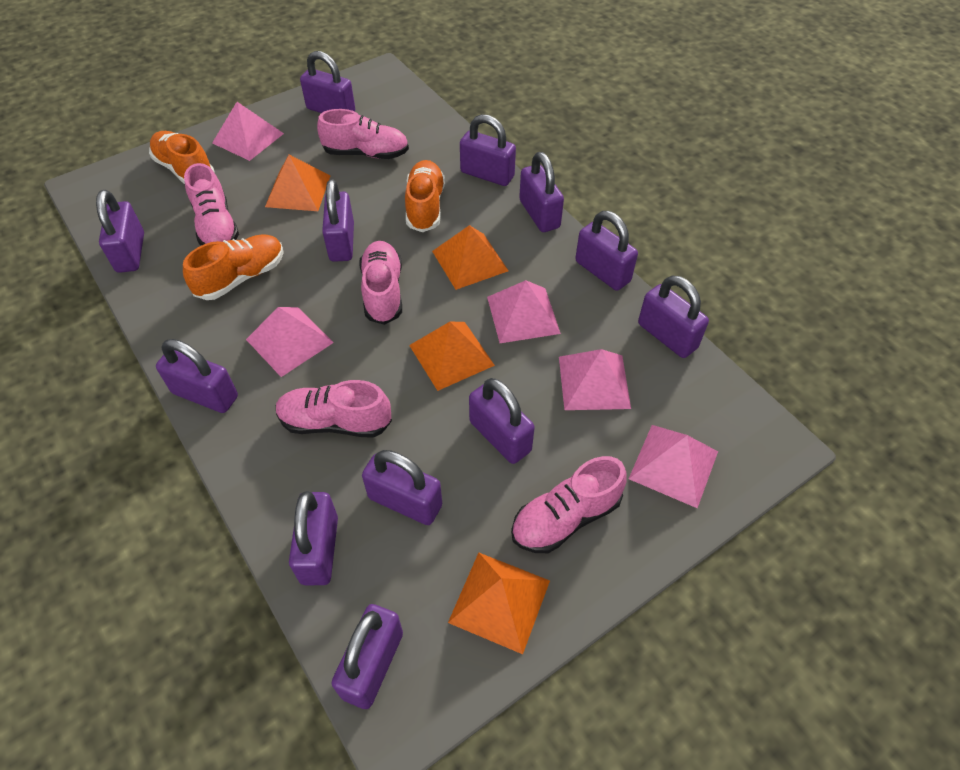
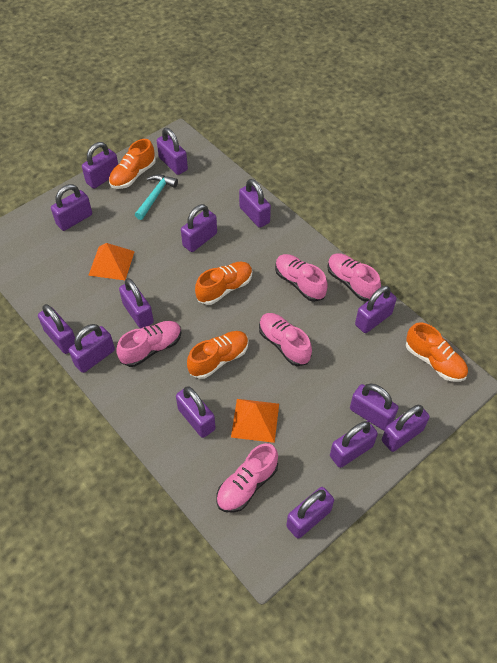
orange pyramid: [265,155,331,211] [409,321,495,391] [432,225,509,290] [448,553,550,654] = 4 -> [88,243,135,280] [231,399,279,443] = 2
orange shoe: [149,131,214,184] [183,234,284,300] [405,160,445,232] = 3 -> [109,139,156,189] [187,331,249,379] [195,262,252,305] [406,322,468,382] = 4
pink pyramid: [212,102,284,161] [246,307,334,377] [487,280,561,343] [559,349,631,410] [629,425,718,508] = 5 -> none = 0
purple padlock: [96,190,144,273] [156,339,238,413] [289,491,338,585] [300,51,355,113] [322,179,354,262] [331,604,403,709] [362,450,442,525] [460,114,516,186] [469,378,535,464] [519,152,564,232] [575,211,638,291] [638,275,709,358] = 12 -> [38,304,75,354] [51,184,92,231] [69,324,115,373] [82,142,118,189] [119,278,154,329] [157,128,188,175] [176,386,216,438] [181,204,217,252] [239,179,271,228] [286,487,334,539] [330,421,378,468] [350,383,398,431] [355,286,397,333] [382,405,430,452] = 14
turquoise hammer: none = 0 -> [135,174,178,220] = 1

